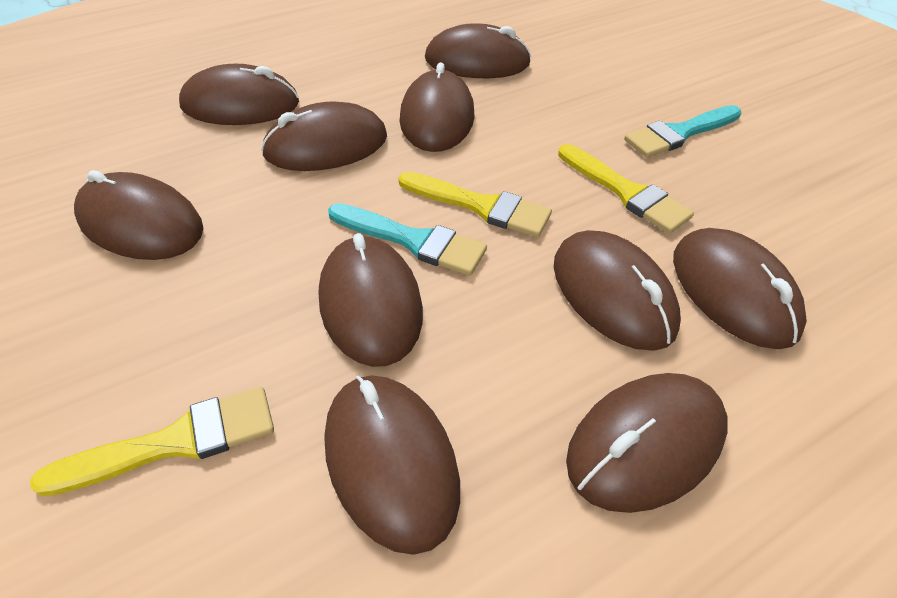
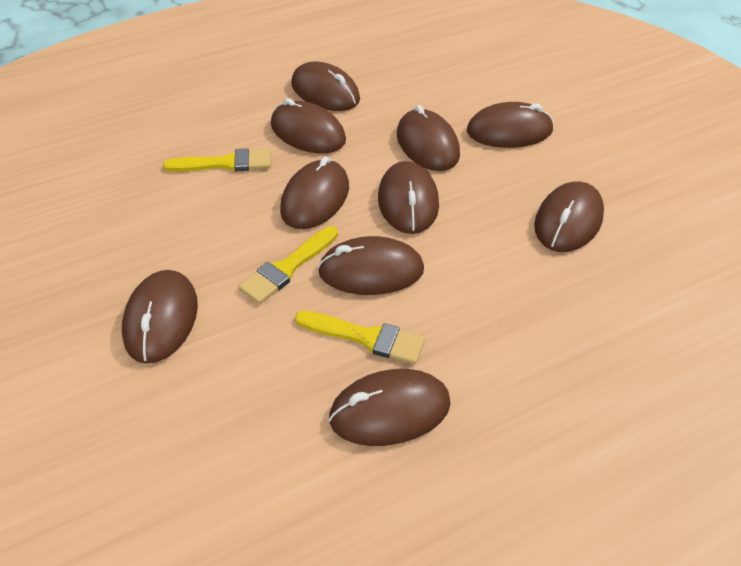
turquoise brush: [328,203,487,276] [624,105,741,158] = 2 -> none = 0

